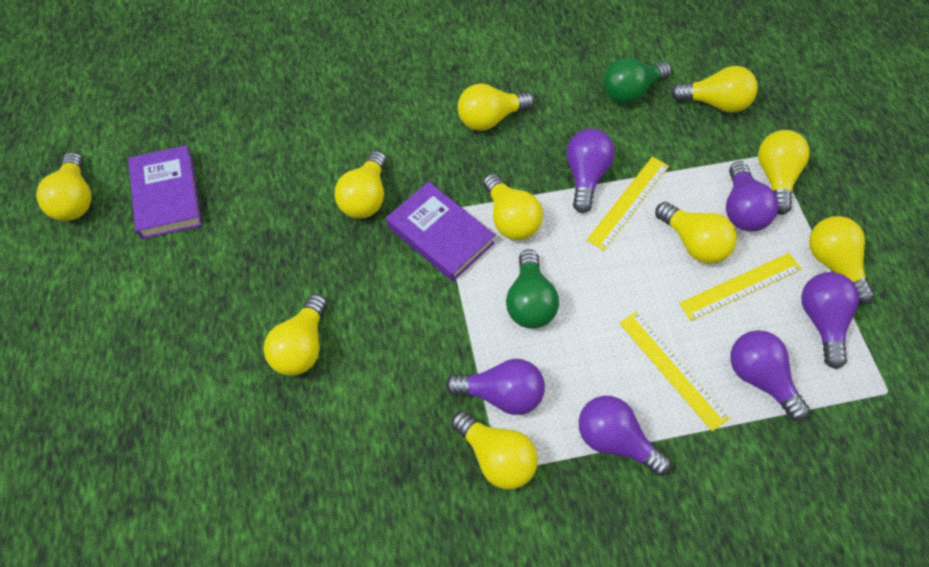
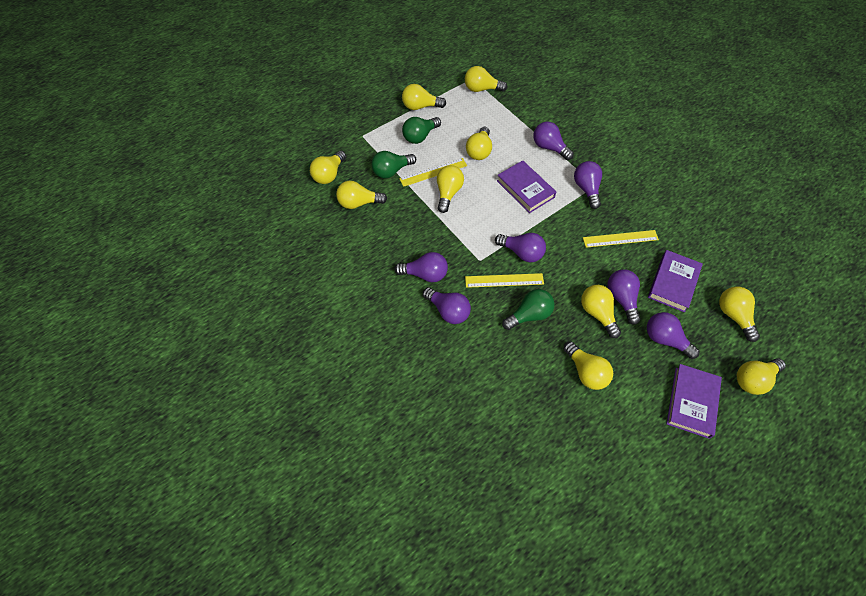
green light bulb: [506,249,559,328] [603,57,671,104] = 2 -> [371,151,416,179] [402,117,441,144] [502,289,555,330] = 3
purple book: [128,145,202,239] [386,181,495,281] = 2 -> [497,160,556,213] [648,250,703,312] [667,364,722,439] = 3
purple light bulb: [445,359,545,415] [566,129,615,213] [579,396,671,476] [726,161,779,232] [730,330,810,421] [801,272,859,369] = 6 -> [394,252,448,282] [423,287,471,324] [495,233,546,262] [533,121,574,160] [574,161,602,209] [607,269,641,325] [647,312,700,359] = 7

